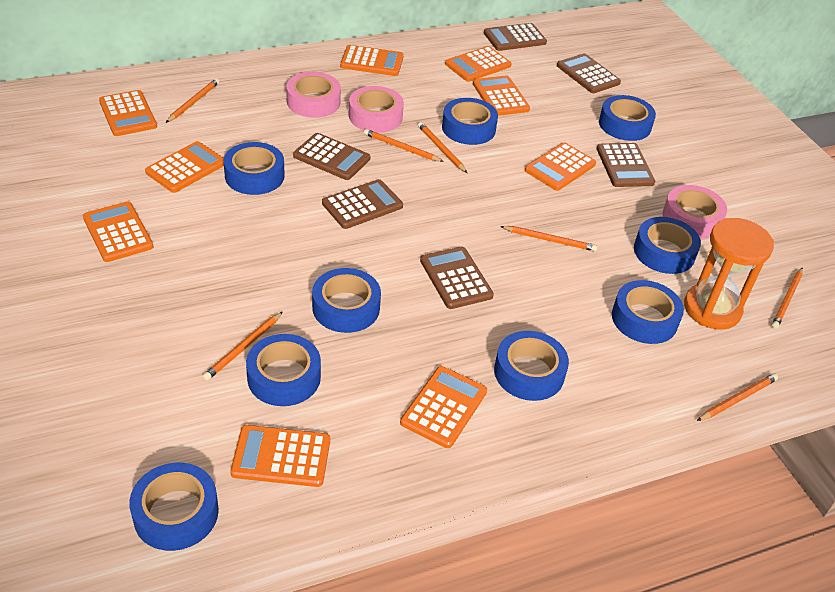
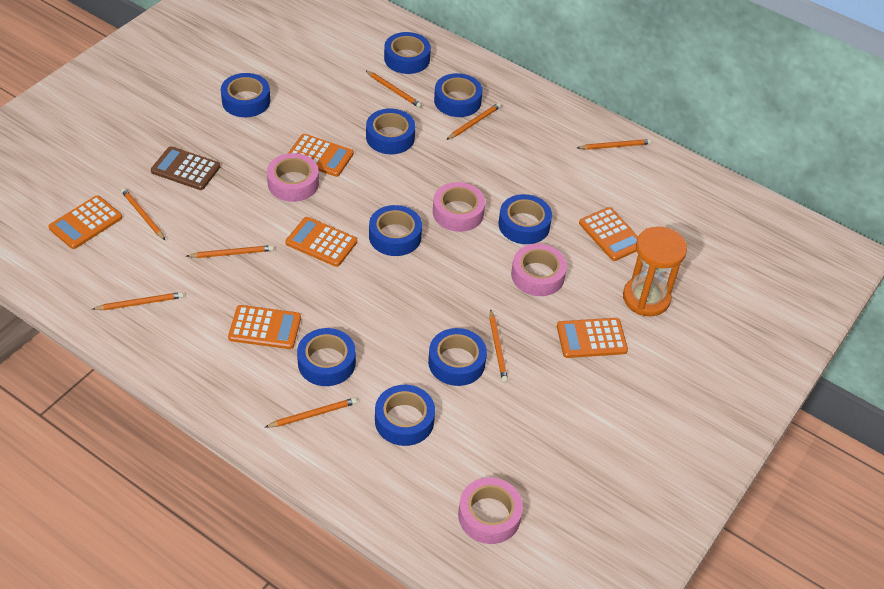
brown calculator: [293,133,370,180] [322,179,403,229] [420,247,494,309] [484,23,547,51] [557,53,621,93] [597,143,655,187] = 6 -> [151,146,220,190] = 1
orange calculator: [83,201,153,262] [99,90,157,136] [145,141,224,193] [230,425,330,487] [340,45,404,76] [400,366,487,448] [445,46,512,82] [473,75,530,116] [525,142,596,191] = 9 -> [48,195,122,249] [228,305,301,349] [285,217,357,267] [288,134,354,177] [557,318,628,358] [579,207,638,261] = 6
orange pencil: [166,78,220,123] [202,312,283,381] [364,129,444,162] [418,122,467,173] [500,226,597,251] [697,374,778,421] [772,268,803,329] = 7 -> [92,292,184,310] [121,188,165,240] [186,245,274,258] [265,398,357,428] [365,70,422,108] [446,103,501,140] [489,309,508,383] [577,139,652,150] = 8
pink tape: [286,72,341,118] [349,86,404,133] [662,185,727,239] = 3 -> [267,153,319,202] [433,182,485,232] [458,477,523,544] [511,244,567,296] = 4

